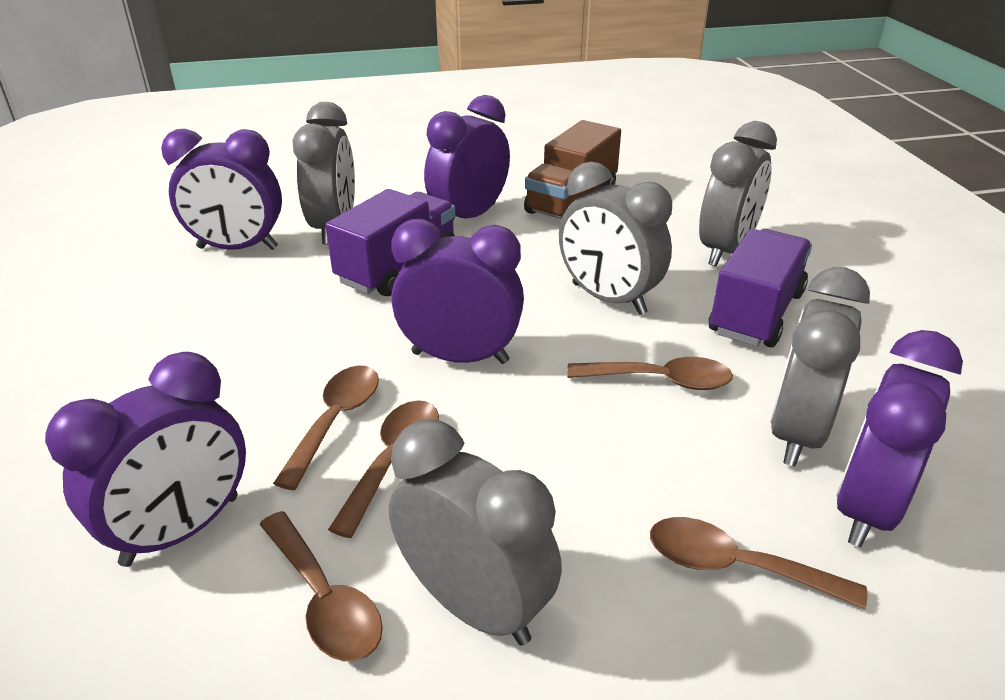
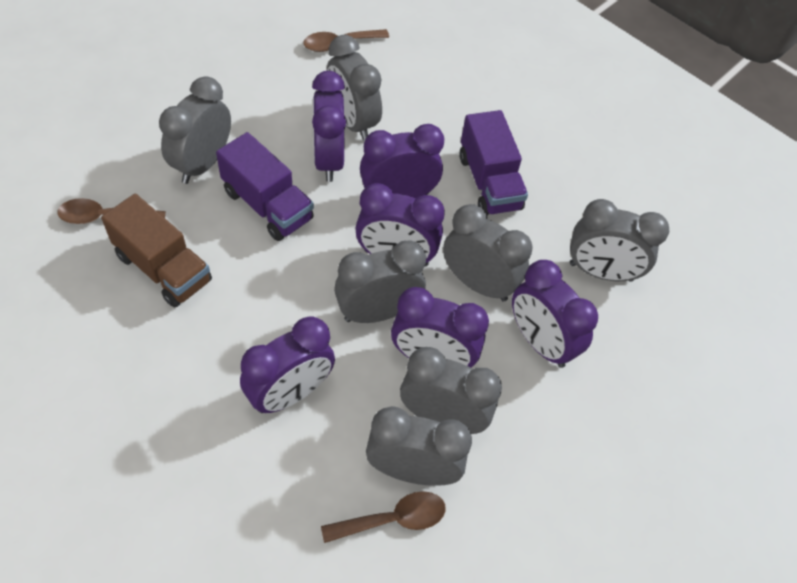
brown spoon: [259,511,383,661] [273,366,379,490] [328,400,439,538] [567,357,733,390] [650,517,867,609] = 5 -> [57,198,166,224] [303,29,389,52] [321,491,446,543] = 3
grey clock: [292,102,355,244] [389,419,562,645] [559,162,672,315] [699,121,777,266] [771,267,870,466] = 5 -> [159,77,231,184] [327,35,382,141] [334,240,426,323] [366,406,472,486] [400,347,502,434] [443,204,533,301] [570,199,669,282] = 7
purple clock: [45,352,246,567] [161,129,282,250] [391,219,524,364] [424,95,510,221] [836,330,963,547] = 5 -> [240,317,335,413] [312,71,346,182] [355,183,445,266] [360,124,444,198] [391,287,489,368] [512,260,598,368] = 6

